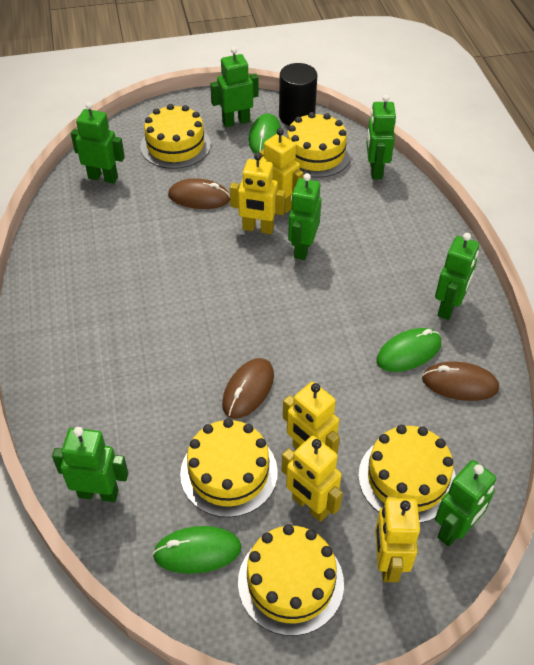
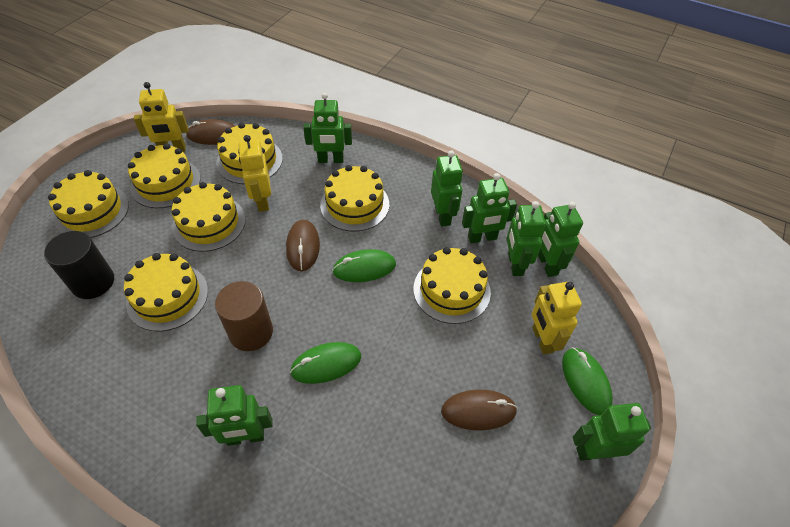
brown cylinder: none = 0 -> [215,281,273,351] = 1
yellow cake: [140,104,211,169] [180,418,278,517] [238,524,344,636] [287,112,351,178] [358,425,456,523] = 5 -> [48,170,129,238] [124,253,208,331] [128,143,201,208] [172,182,246,252] [216,123,283,184] [320,165,389,232] [413,247,491,324] = 7
yellow robot: [230,153,285,234] [259,128,303,213] [282,436,343,522] [283,382,340,454] [375,497,420,582] = 5 -> [134,82,189,152] [238,135,271,212] [532,281,582,354] = 3

